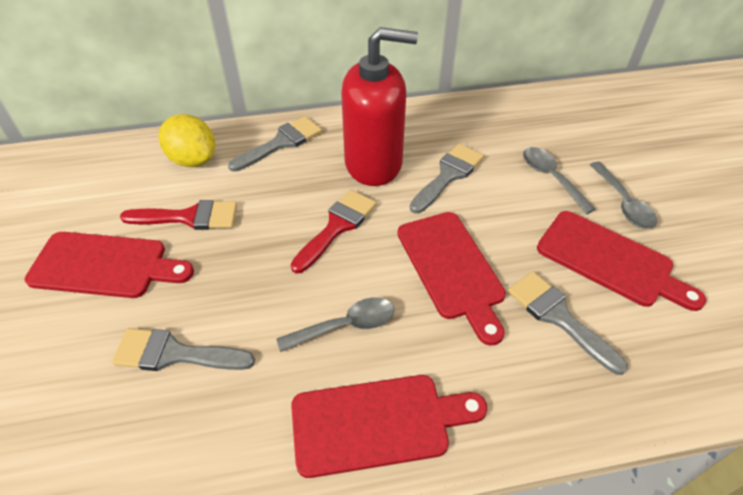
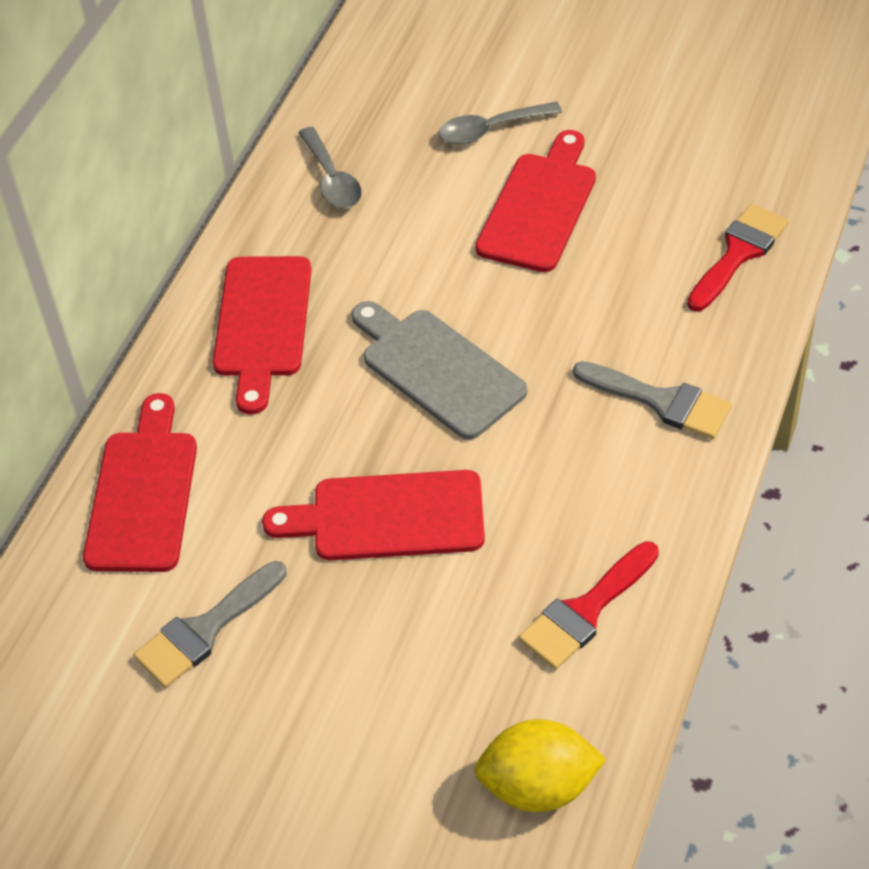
grey brush: [112,328,255,371] [228,116,322,172] [410,144,484,214] [508,271,628,375] = 4 -> [133,561,287,688] [573,361,732,439] = 2
grey cutting board: none = 0 -> [352,301,527,439] = 1
grey spoon: [277,297,394,352] [523,147,596,214] [590,162,657,229] = 3 -> [298,127,362,208] [438,102,562,144] = 2
red soap dispenser: [341,27,418,186] = 1 -> none = 0

